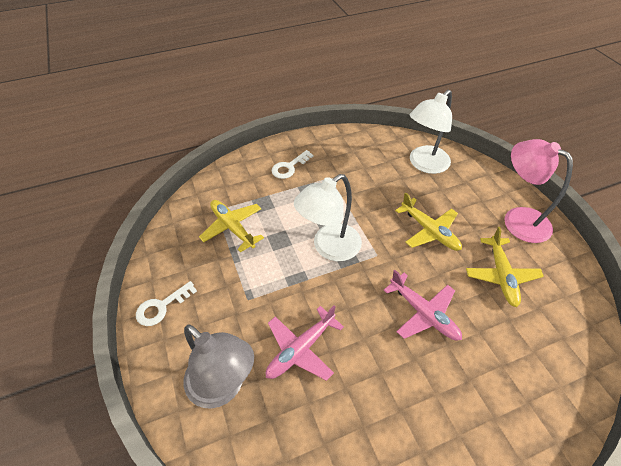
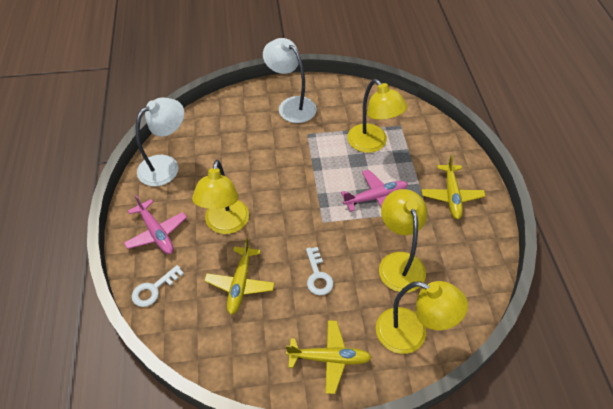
grey lamp: [183,324,254,409] = 1 -> none = 0
pink lamp: [504,139,573,243] = 1 -> none = 0
yellow lamp: none = 0 -> [192,160,249,234] [347,79,408,153] [376,281,468,354] [379,189,428,293] = 4

